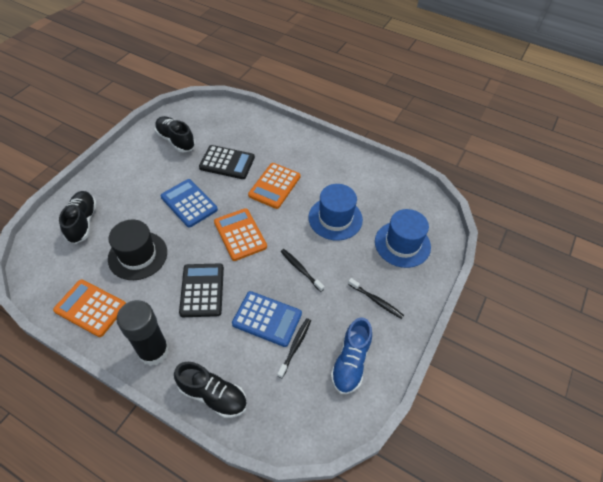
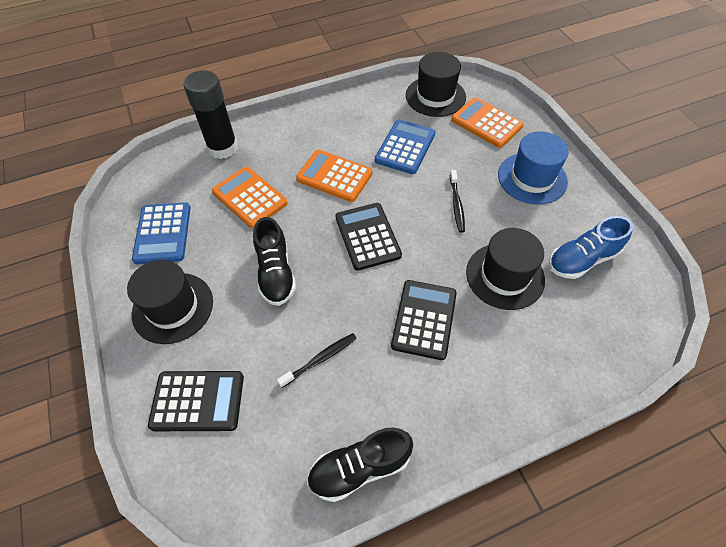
black calculator: [179,263,224,317] [199,145,255,179] = 2 -> [148,371,244,431] [335,203,402,271] [391,280,457,360] = 3
black hat: [108,220,167,280] = 1 -> [127,260,213,344] [406,52,466,117] [466,228,545,310] = 3
black shoe: [59,191,97,244] [155,116,195,153] [174,362,247,418] = 3 -> [253,217,296,306] [307,427,413,502] = 2
black toothbrush: [277,318,311,378] [281,249,325,292] [348,278,404,319] = 3 -> [277,333,357,388] [450,170,465,233] = 2
blue hat: [308,184,363,241] [375,209,431,268] = 2 -> [498,131,569,205] = 1

